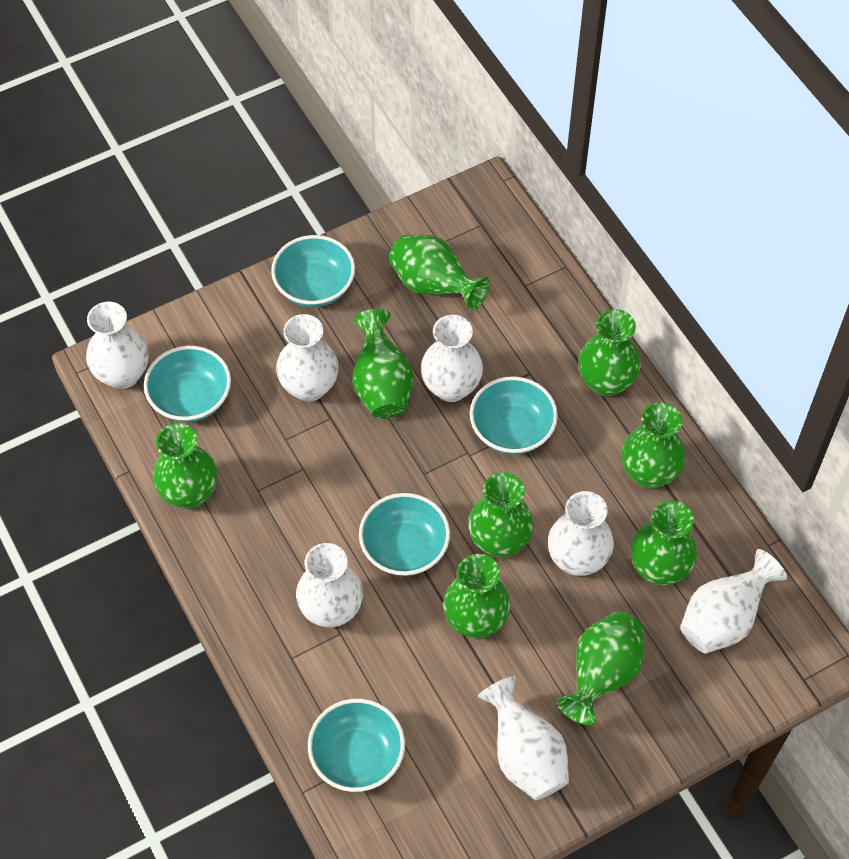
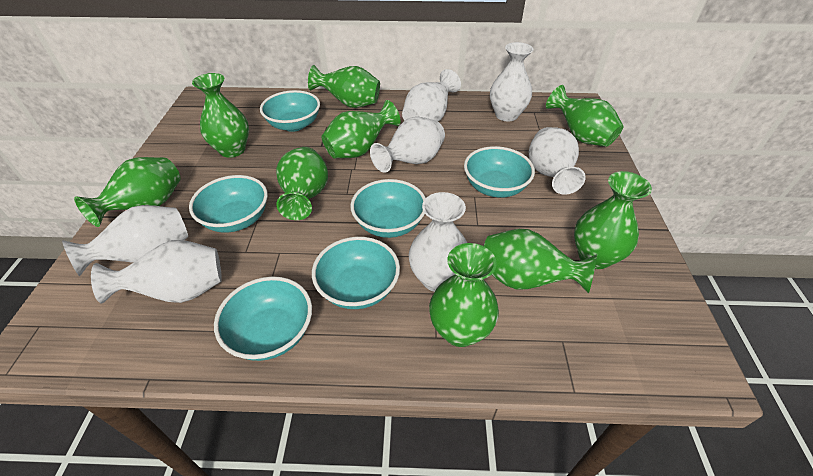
turquoise bowl: [144,346,231,422] [271,235,355,307] [308,699,405,792] [359,493,450,576] [470,376,558,455] = 5 -> [189,175,268,233] [214,277,312,361] [260,90,320,132] [312,237,400,309] [350,179,426,238] [464,146,535,198] = 6

